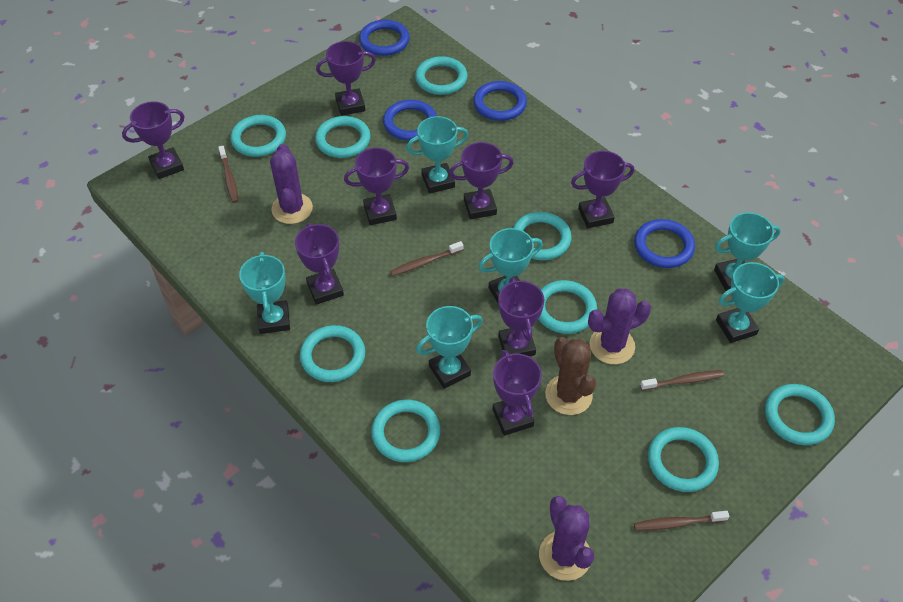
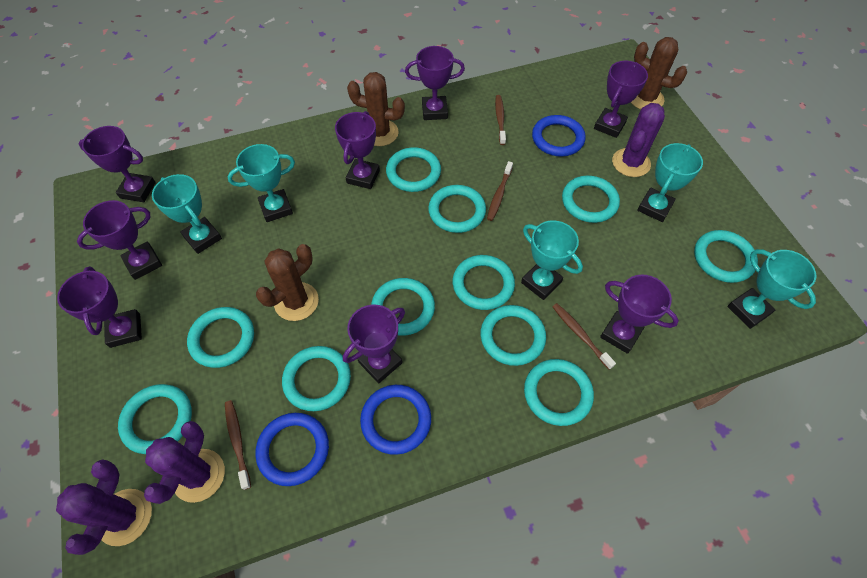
blue ring: [359,20,410,56] [383,100,437,141] [473,81,527,121] [634,219,695,268] = 4 -> [255,413,329,486] [360,385,431,455] [532,115,586,157] = 3
brown cactus: [545,337,596,415] = 1 -> [256,244,319,321] [347,72,405,146] [631,37,687,109] = 3
turquoise ring: [230,115,286,157] [300,325,365,382] [315,116,370,158] [371,399,440,462] [415,56,468,95] [513,212,572,260] [538,280,597,334] [648,427,719,492] [765,384,835,445] = 9 -> [118,384,192,454] [187,307,254,368] [282,346,351,411] [371,278,435,335] [386,147,441,192] [428,185,486,233] [453,255,515,310] [480,305,546,366] [524,359,594,426] [562,176,620,223] [694,230,758,283] = 11
turquoise trophy: [239,252,290,334] [406,116,468,193] [416,306,483,389] [479,228,543,303] [714,212,781,291] [716,262,785,343] = 6 -> [152,174,222,254] [227,144,295,222] [521,220,583,300] [637,143,703,222] [727,249,816,329] = 5

